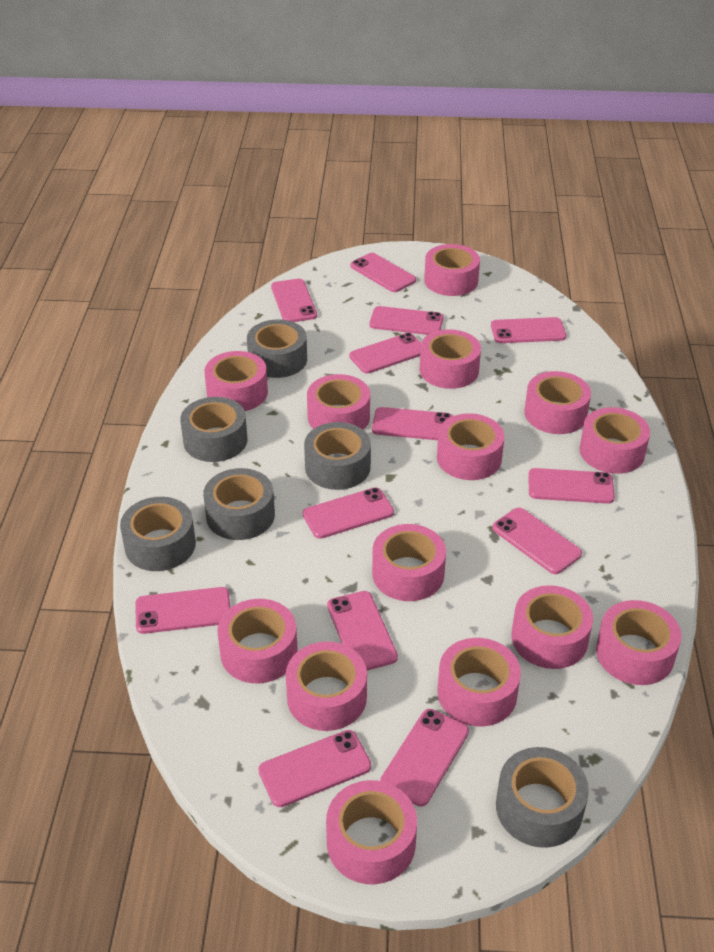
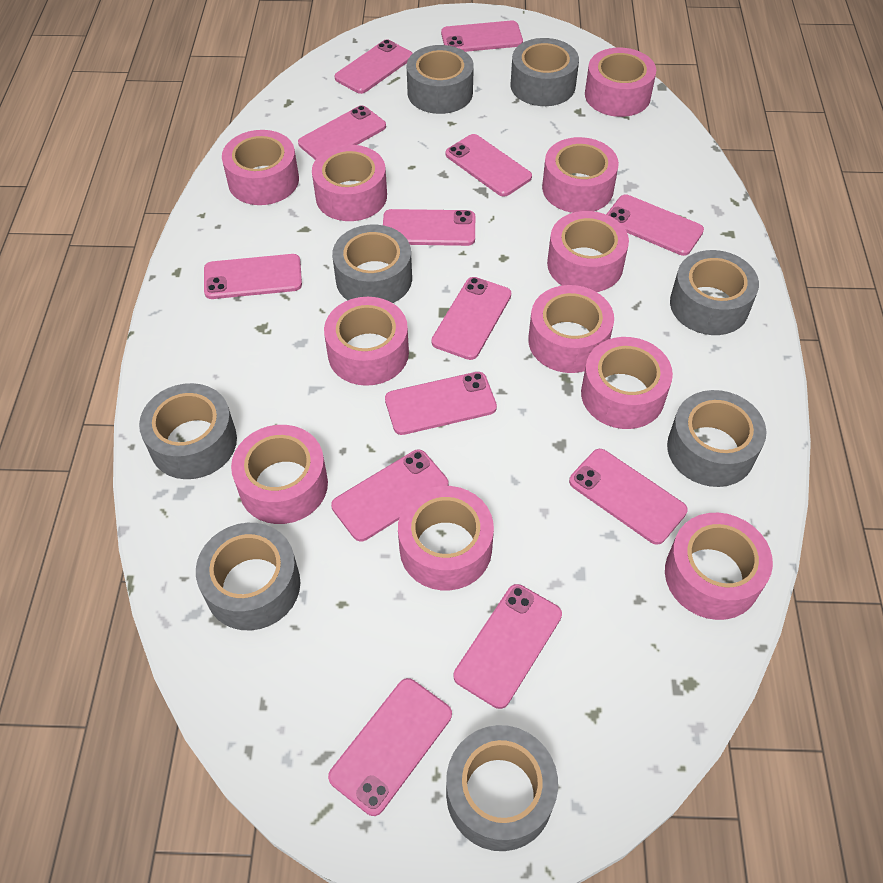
grey tape: [120,497,196,571] [180,397,247,462] [203,468,275,540] [247,320,307,378] [304,422,371,490] [496,747,589,848] = 6 -> [139,383,237,479] [196,523,300,630] [332,225,412,303] [407,45,474,114] [446,725,558,851] [511,38,579,106] [667,390,766,487] [670,250,759,335] = 8
pink tape: [204,351,268,411] [217,599,298,683] [285,642,367,731] [307,374,370,430] [326,780,417,884] [372,524,446,601] [420,329,481,389] [424,244,480,296] [437,413,504,480] [438,638,521,727] [512,585,593,669] [524,371,591,434] [580,407,650,474] [596,600,681,685] = 14 -> [222,130,299,205] [231,425,328,524] [312,145,387,221] [324,297,409,386] [398,486,494,590] [528,285,614,373] [542,137,619,213] [547,211,629,292] [581,337,673,429] [585,48,656,117] [665,513,773,620] = 11

